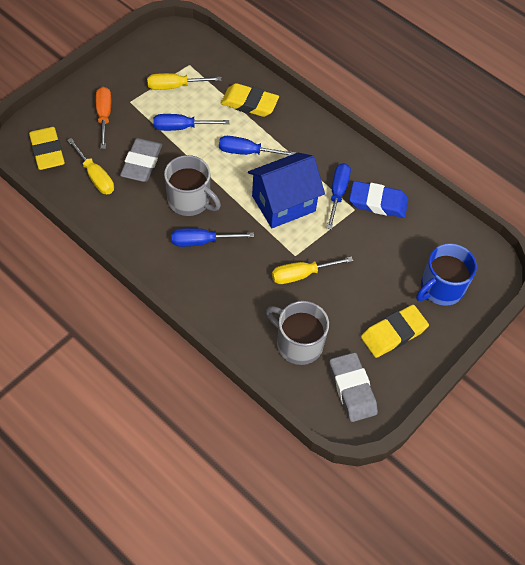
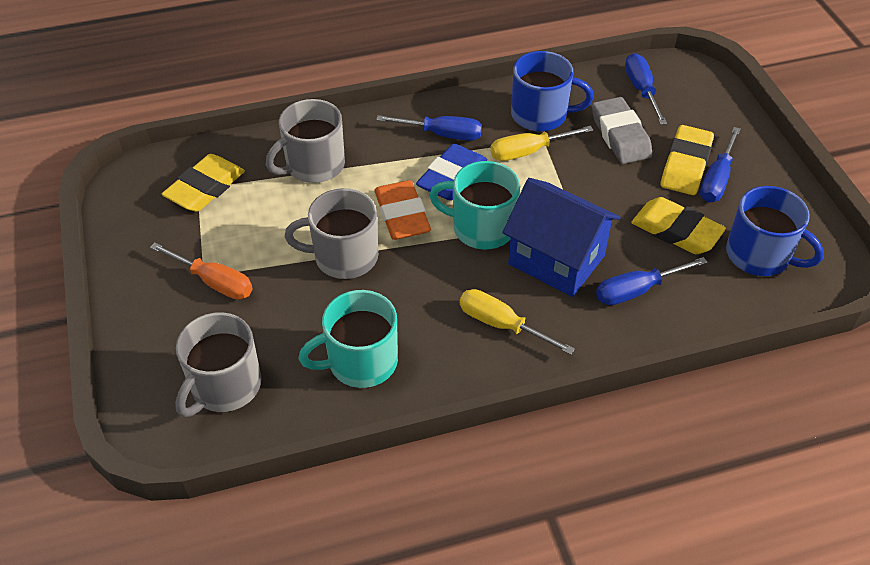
blue mug: [416,243,477,306] = 1 -> [511,51,594,131] [726,186,824,276] = 2
grey eraser: [120,138,162,182] [330,352,378,422] = 2 -> [592,97,653,164] = 1
grey mug: [164,155,221,216] [266,301,329,365] = 2 -> [175,312,262,417] [266,99,345,183] [285,188,378,279] = 3
orange eraser: none = 0 -> [374,180,431,240] = 1
turquoise mug: none = 0 -> [298,290,398,388] [429,161,520,250] = 2
yellow screwdriver: [67,138,114,194] [147,73,221,90] [272,256,353,284] = 3 -> [460,289,575,355] [490,126,593,161] = 2

